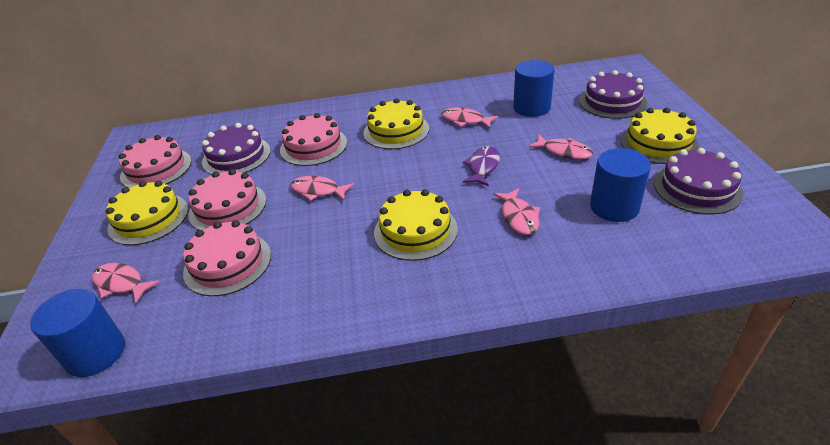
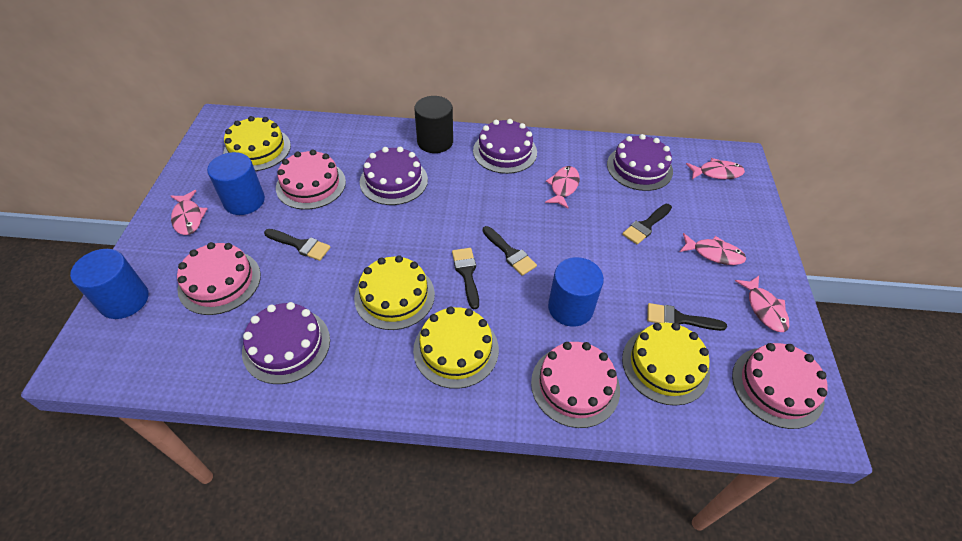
black brush: none = 0 -> [264,229,331,261] [452,248,479,309] [482,226,537,276] [622,204,672,245] [647,303,727,331] = 5
black cylinder: none = 0 -> [414,96,453,153] = 1
purple cake: [202,123,271,175] [579,70,647,119] [654,148,743,215] = 3 -> [242,302,330,384] [360,147,428,205] [473,119,537,174] [607,134,673,191] = 4
purple fish: [463,146,500,186] = 1 -> none = 0

